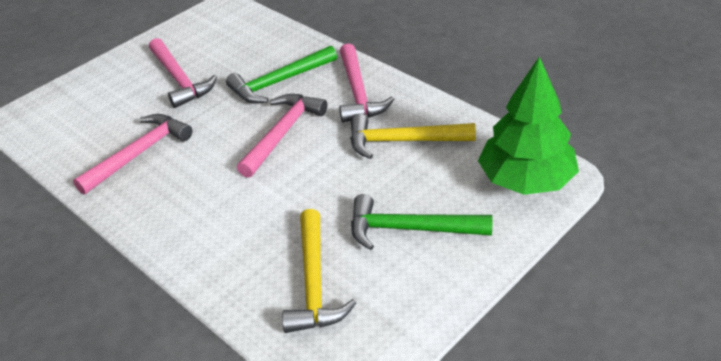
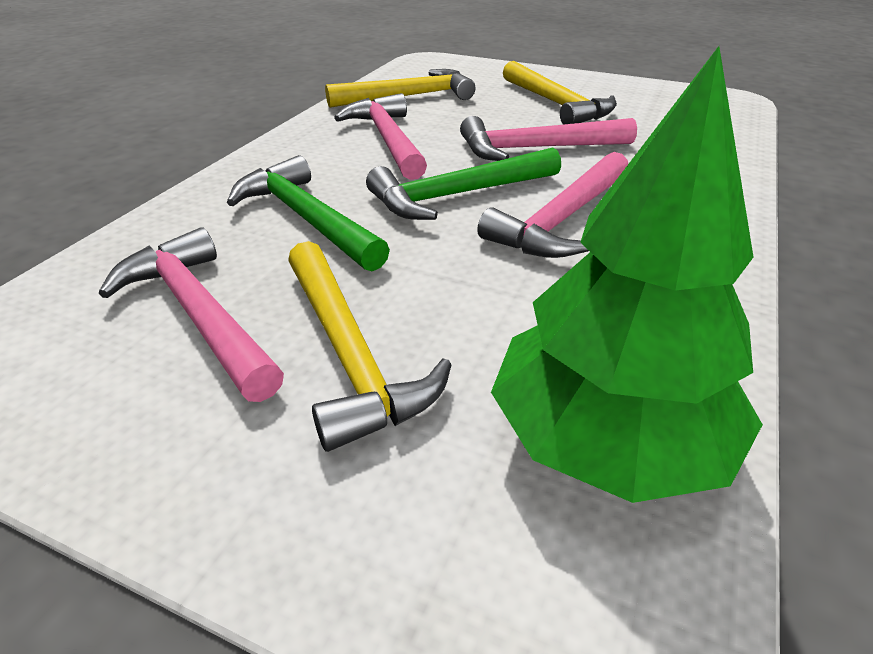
yellow hammer: [282,209,356,333] [350,114,476,159] = 2 -> [288,241,452,452] [325,69,476,108] [503,61,617,125] = 3

